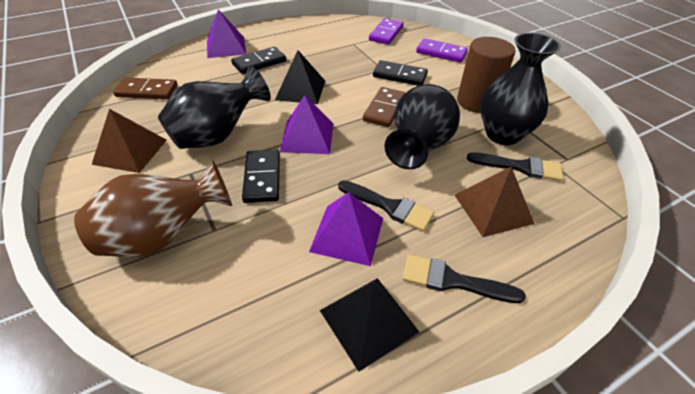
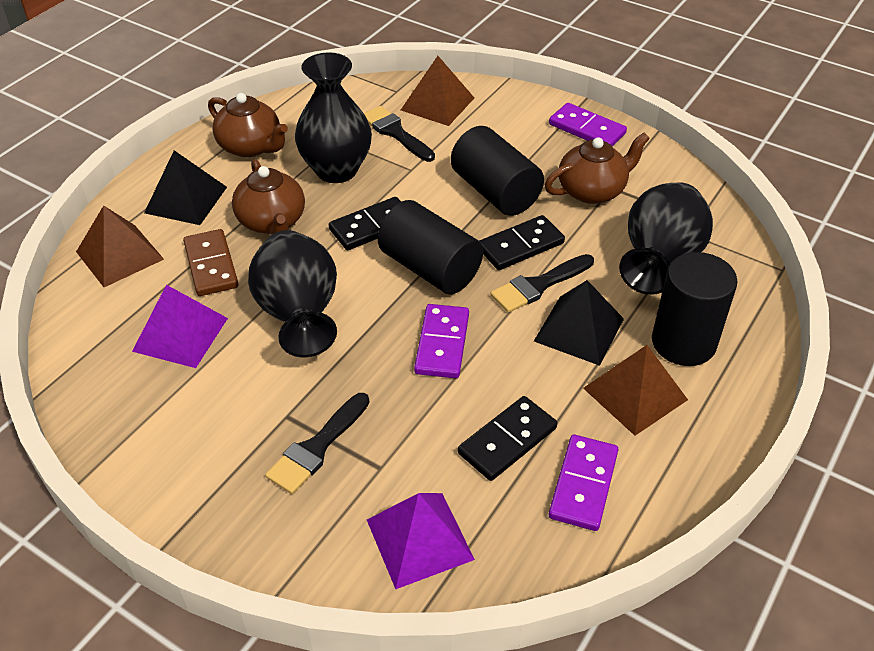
black cylinder: none = 0 -> [378,200,483,294] [451,126,544,216] [652,252,737,366] = 3
brown cylinder: [457,37,515,113] = 1 -> none = 0
brown domino: [113,78,177,99] [363,87,406,127] = 2 -> [183,229,238,296] = 1
brown pyramid: [92,109,167,173] [455,167,535,237] = 2 -> [76,205,164,287] [401,56,474,126] [583,345,688,436] = 3
brown teapot: none = 0 -> [208,93,288,157] [232,159,305,235] [545,132,650,204] = 3
brown vase: [74,160,232,257] = 1 -> none = 0
purple domino: [369,18,404,45] [416,38,468,63] = 2 -> [414,304,469,378] [549,103,627,146] [549,434,618,531] = 3
purple pyramid: [207,9,246,58] [280,95,333,154] [309,192,383,266] = 3 -> [132,285,228,368] [367,493,475,589] = 2

